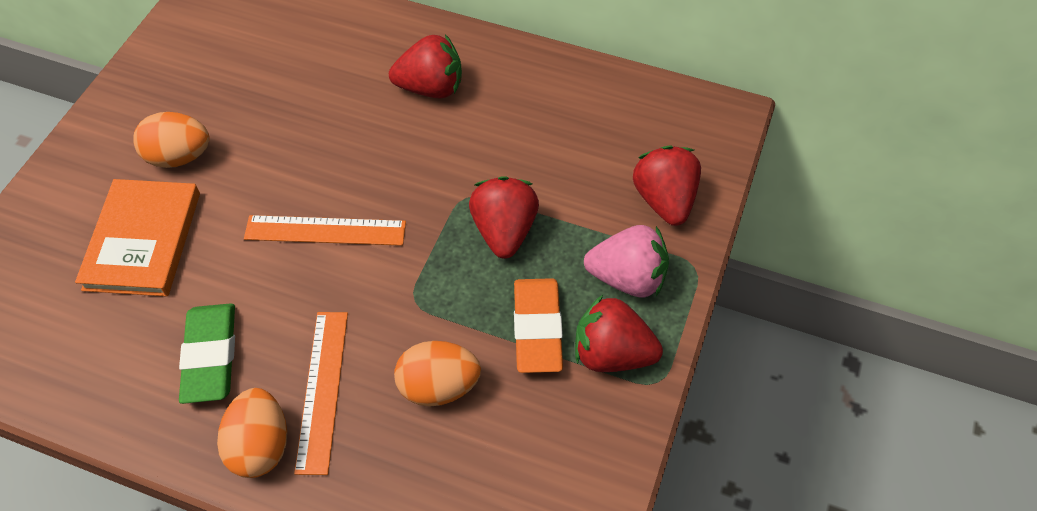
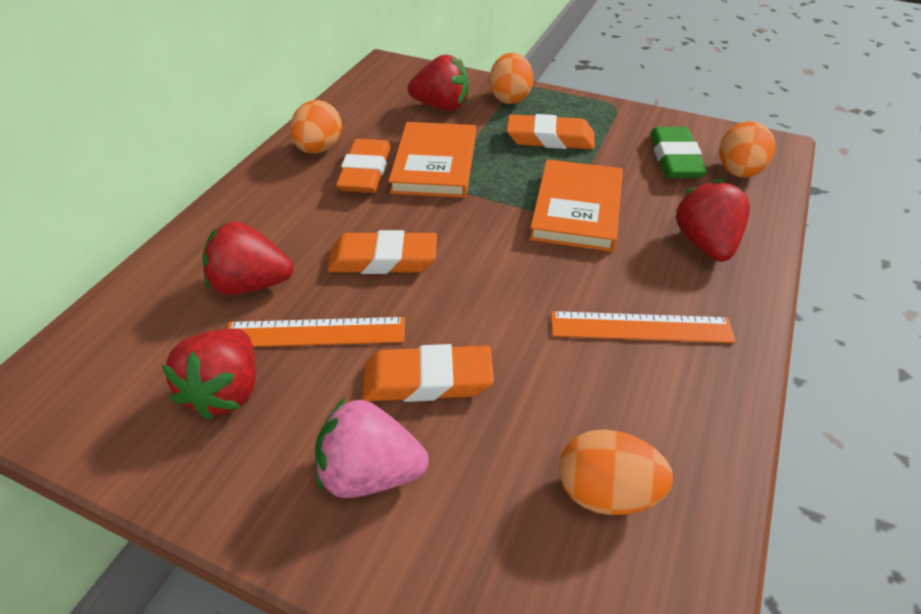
orange book: [75,179,200,297] = 1 -> [388,122,476,198] [530,159,623,252] = 2
orange egg: [133,112,210,168] [217,388,287,478] [394,341,481,406] = 3 -> [290,100,342,154] [489,53,533,104] [559,429,673,515] [719,121,775,178] = 4
orange eraser: [514,278,563,373] = 1 -> [327,230,437,274] [336,139,391,193] [362,344,494,402] [506,114,595,149] = 4

